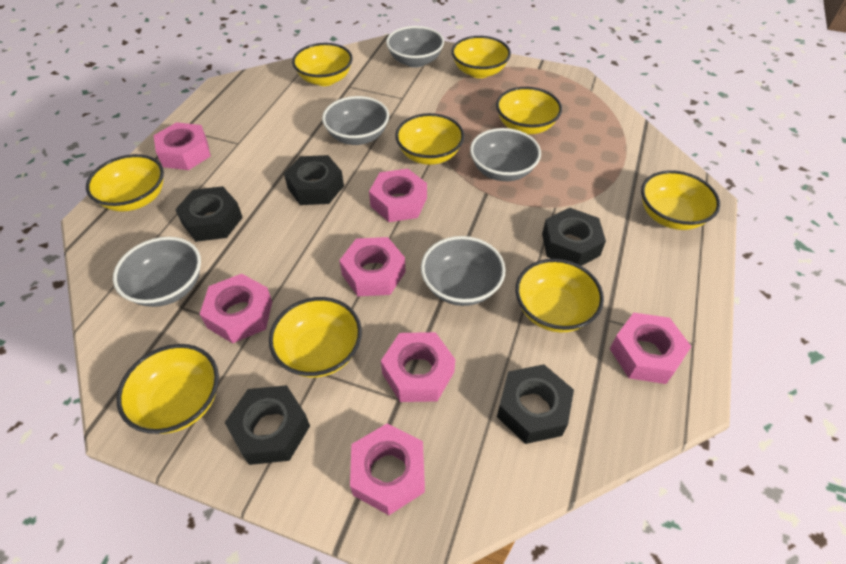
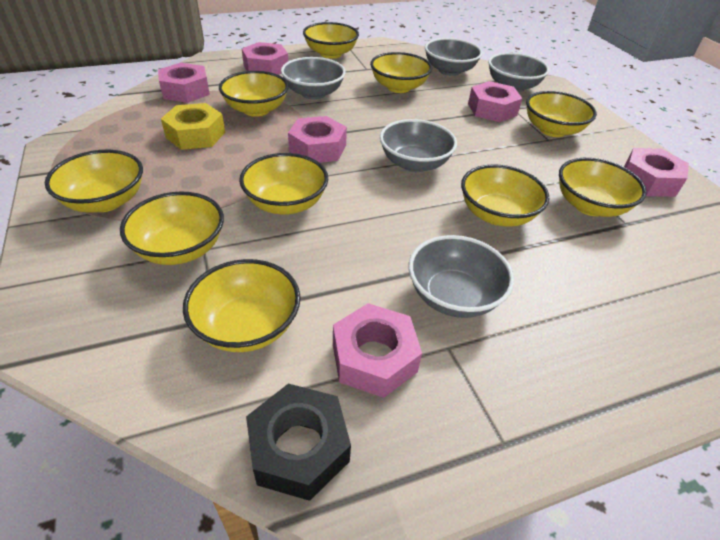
black nut: [175,186,243,242] [224,385,310,465] [284,155,344,205] [497,364,574,444] [542,208,606,266] = 5 -> [246,384,351,501] = 1
pink nut: [154,122,211,170] [200,274,272,343] [339,237,406,296] [350,423,425,515] [369,169,427,222] [381,332,455,402] [610,313,692,384] = 7 -> [158,63,210,103] [242,42,288,75] [288,116,347,163] [333,303,422,398] [468,81,523,122] [624,148,689,197] = 6
yellow bowl: [86,154,164,212] [116,344,219,434] [269,297,362,378] [292,43,353,86] [395,113,464,165] [451,36,511,78] [496,87,562,134] [515,259,604,332] [641,170,720,230] = 9 -> [45,150,143,213] [120,191,224,265] [183,259,300,352] [219,71,289,117] [239,153,328,215] [303,22,359,59] [370,52,432,93] [461,164,549,227] [526,91,597,137] [559,158,647,217] = 10
yellow nut: none = 0 -> [161,103,225,150] = 1

